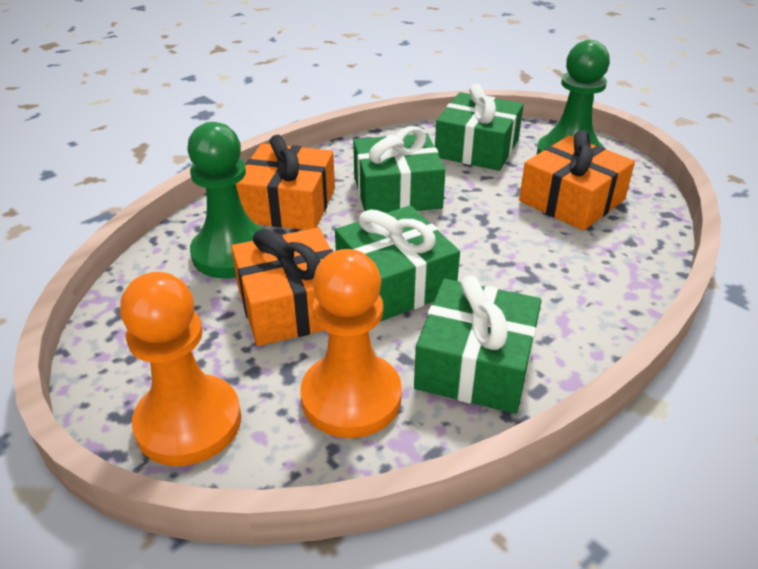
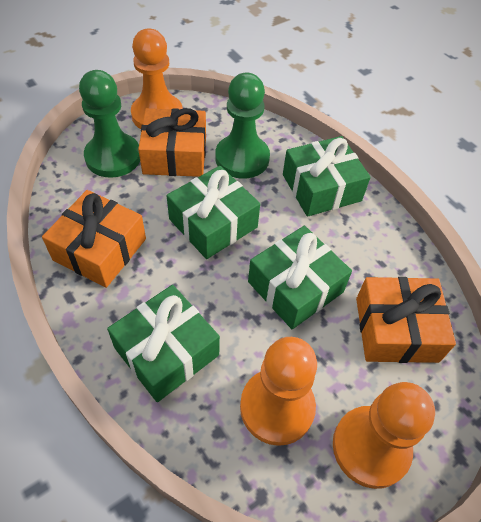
orange pawn: [120,272,241,466] [300,249,402,438] = 2 -> [131,29,183,129] [240,337,317,446] [333,382,435,489] = 3

